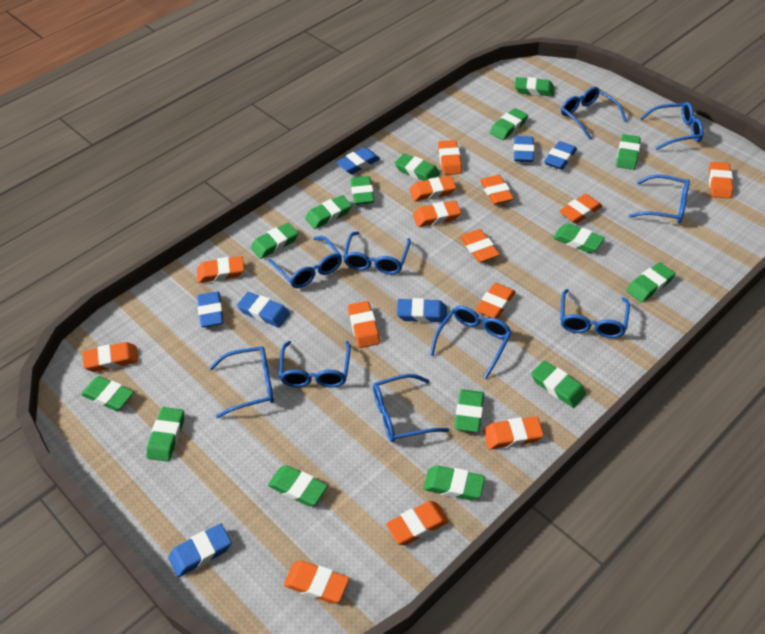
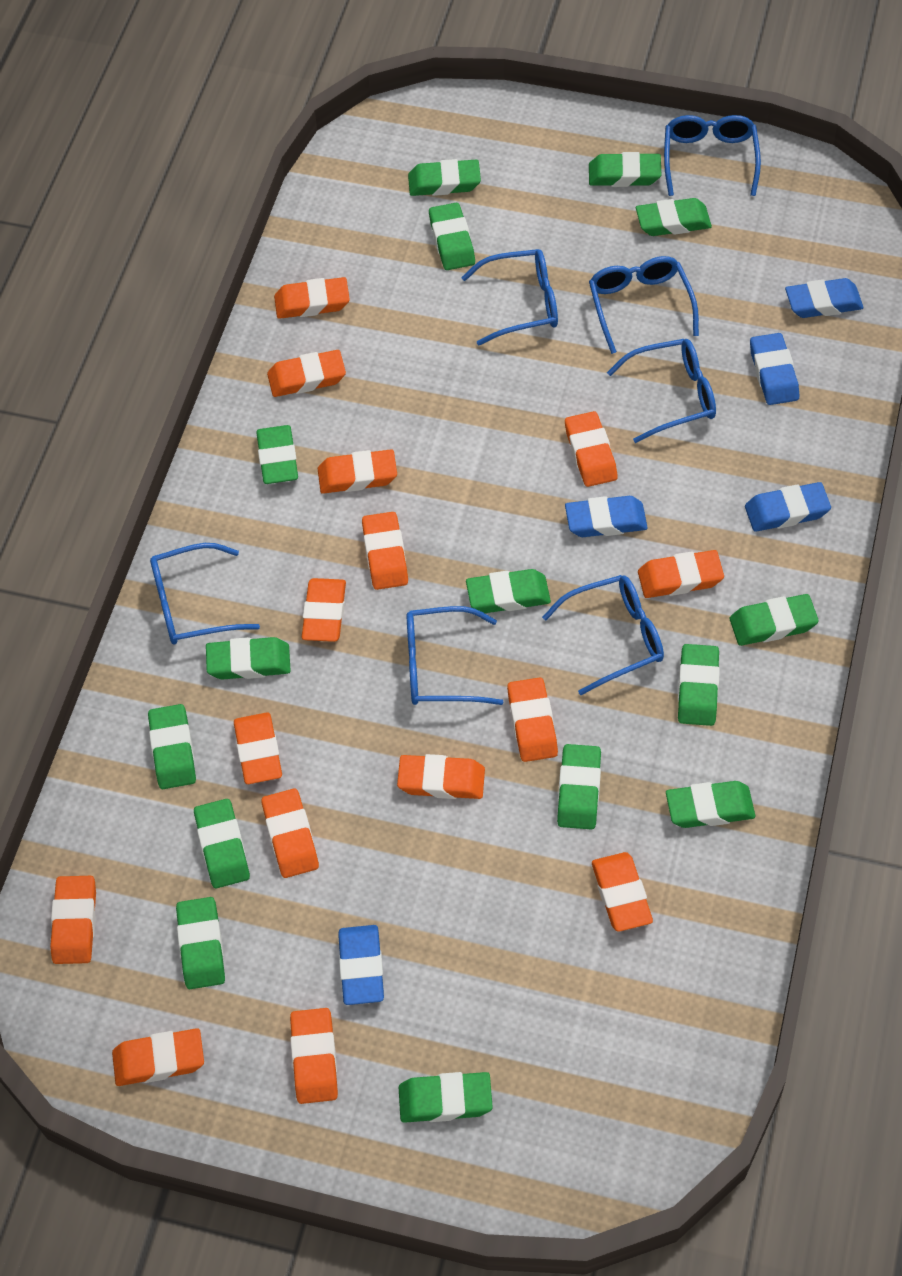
blue eraser: [168,523,231,577] [197,292,224,327] [237,292,290,328] [336,147,380,174] [397,298,447,323] [513,136,534,162] [544,141,577,170] = 7 -> [338,925,384,1005] [565,496,648,537] [745,482,831,532] [750,333,799,405] [785,278,863,318] = 5
blue glasses: [210,346,274,418] [268,236,342,288] [279,341,351,388] [343,231,411,274] [373,374,449,442] [430,306,512,379] [560,289,630,338] [561,87,627,140] [629,174,690,223] [640,102,704,150] = 10 -> [150,543,260,644] [407,606,504,705] [461,249,558,346] [542,575,664,695] [589,256,699,354] [607,339,716,443] [664,115,761,196] = 7
orange eraser: [82,342,138,372] [197,256,244,283] [284,561,349,603] [348,301,380,348] [386,501,449,545] [409,176,456,201] [413,201,461,227] [438,140,462,175] [460,229,500,262] [476,283,516,319] [480,175,514,205] [483,416,544,450] [559,194,603,224] [709,162,733,199] = 14 -> [50,876,96,964] [112,1028,204,1086] [234,713,282,784] [262,789,319,878] [267,350,346,397] [274,277,350,319] [290,1008,338,1104] [302,578,346,642] [318,450,397,494] [362,512,408,590] [397,754,485,799] [507,677,558,762] [565,411,618,487] [592,852,653,932] [638,550,724,598] = 15

